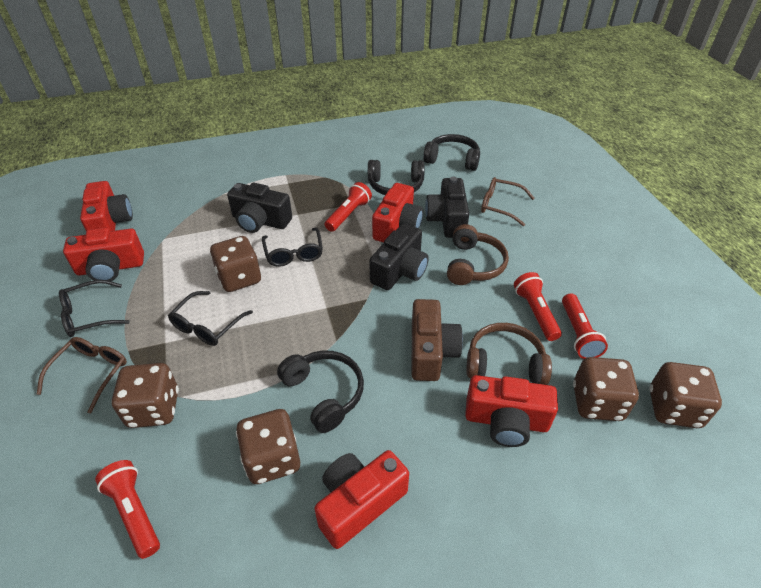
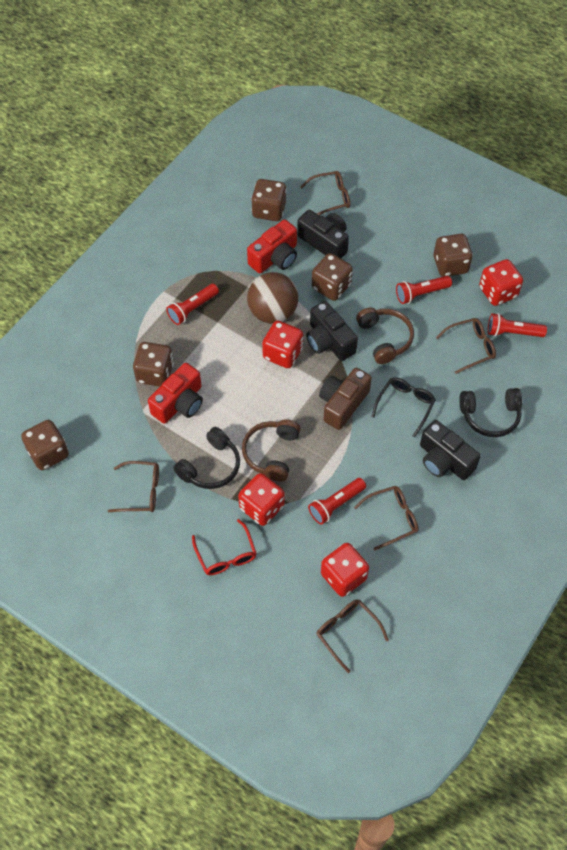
black glasses: [59,280,130,337] [168,291,253,346] [262,228,323,267] = 3 -> [372,377,436,437] = 1
black headphones: [277,351,364,433] [368,160,425,195] [423,134,480,171] = 3 -> [173,427,240,489] [459,388,522,437] = 2
brown ball: none = 0 -> [247,272,298,324] = 1
brown glasses: [37,337,127,413] [481,177,534,226] = 2 -> [108,461,159,512] [300,171,350,215] [316,600,389,673] [354,486,418,550] [436,318,496,374] = 5
red camera: [63,228,144,281] [80,181,133,231] [314,450,409,549] [372,183,423,243] [465,375,558,447] = 5 -> [148,363,203,424] [247,219,297,273] = 2
red dice: none = 0 -> [238,473,285,526] [262,321,303,368] [321,543,369,597] [479,259,523,306] = 4
red glasses: none = 0 -> [192,519,257,575] = 1

